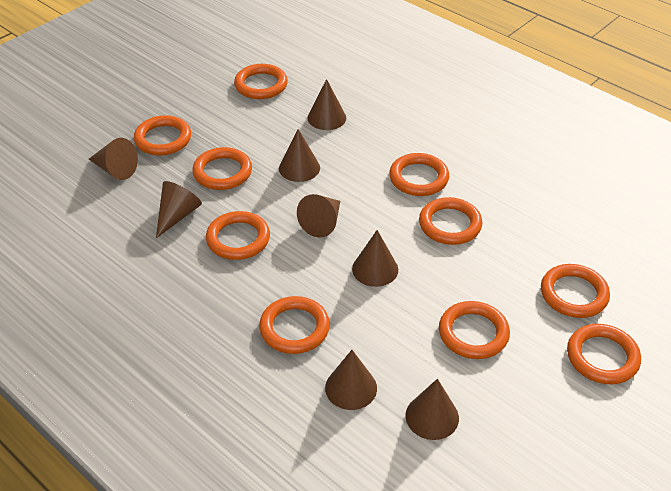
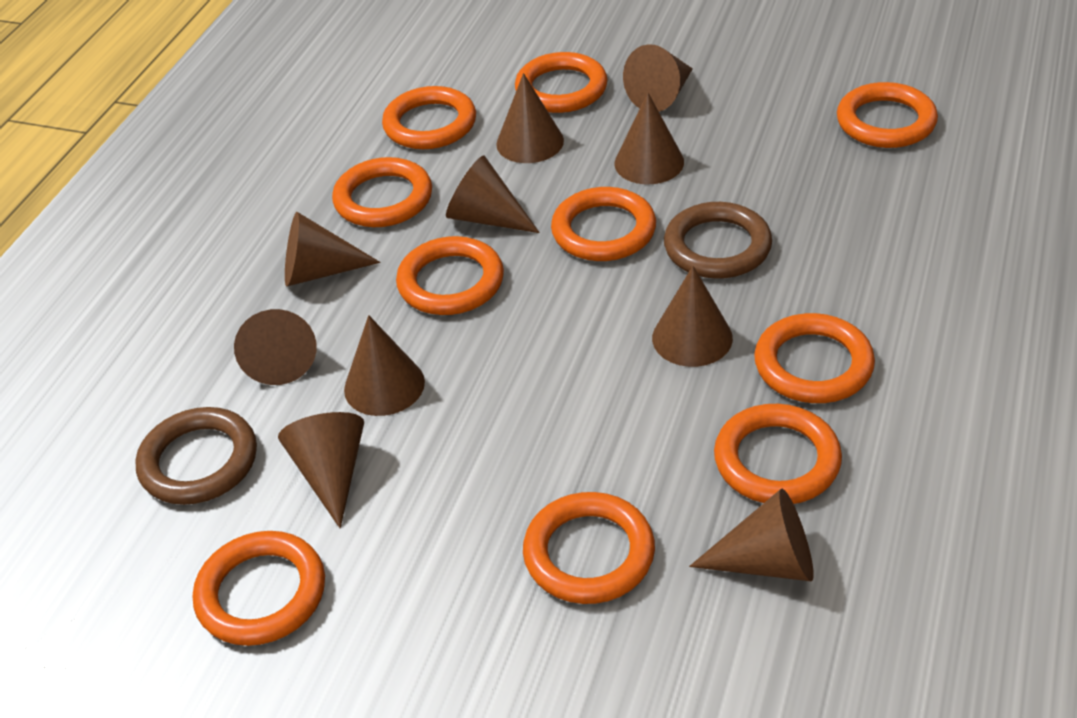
brown cone: [89,138,138,180] [156,181,202,238] [279,129,320,182] [297,194,340,238] [308,79,346,130] [325,350,377,410] [352,230,398,287] [405,379,459,440] = 8 -> [234,309,316,385] [278,412,364,528] [285,212,380,286] [344,315,425,416] [446,155,540,233] [496,73,564,163] [614,92,684,184] [623,44,693,112] [652,266,733,367] [689,489,814,581] = 10
brown ring: none = 0 -> [136,407,257,505] [664,202,772,279] = 2

